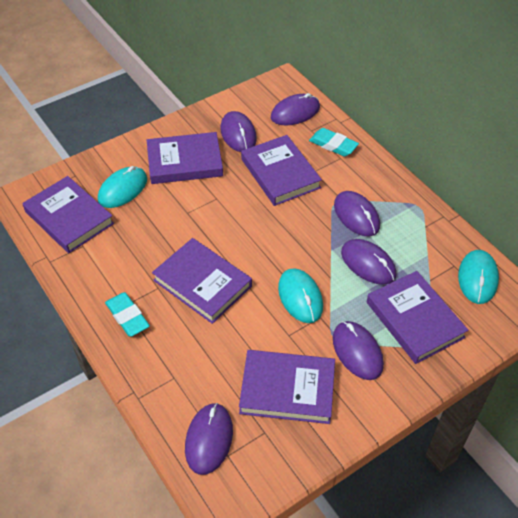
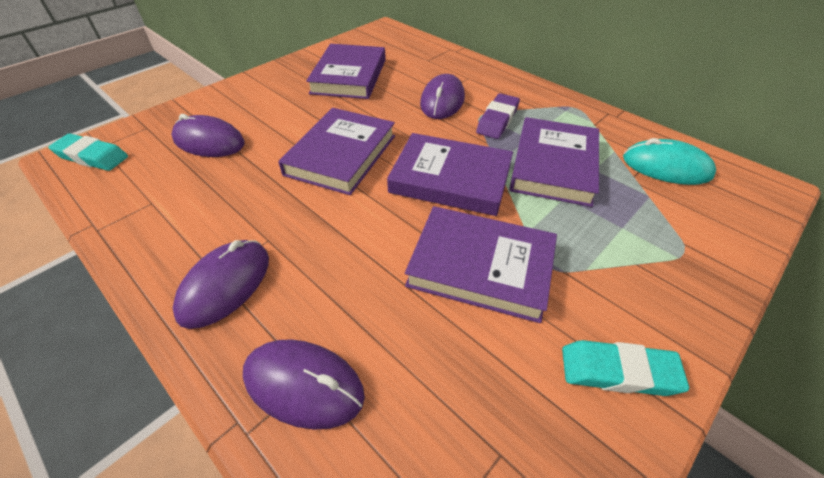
purple book: [22,176,114,253] [147,132,223,184] [152,238,252,324] [239,350,335,424] [241,135,322,206] [367,271,468,364] = 6 -> [278,108,395,195] [306,44,386,99] [387,133,513,216] [405,206,557,323] [509,117,599,207] = 5
purple eraser: none = 0 -> [476,93,520,139] = 1
purple mouse: [185,403,233,475] [220,111,257,152] [271,93,320,126] [333,321,384,380] [334,191,380,236] [341,239,396,285] = 6 -> [171,114,245,157] [173,240,269,329] [243,339,365,430] [420,74,465,119] = 4
turquoise mouse: [98,166,147,208] [278,268,323,323] [458,250,499,304] = 3 -> [623,138,716,185] = 1

